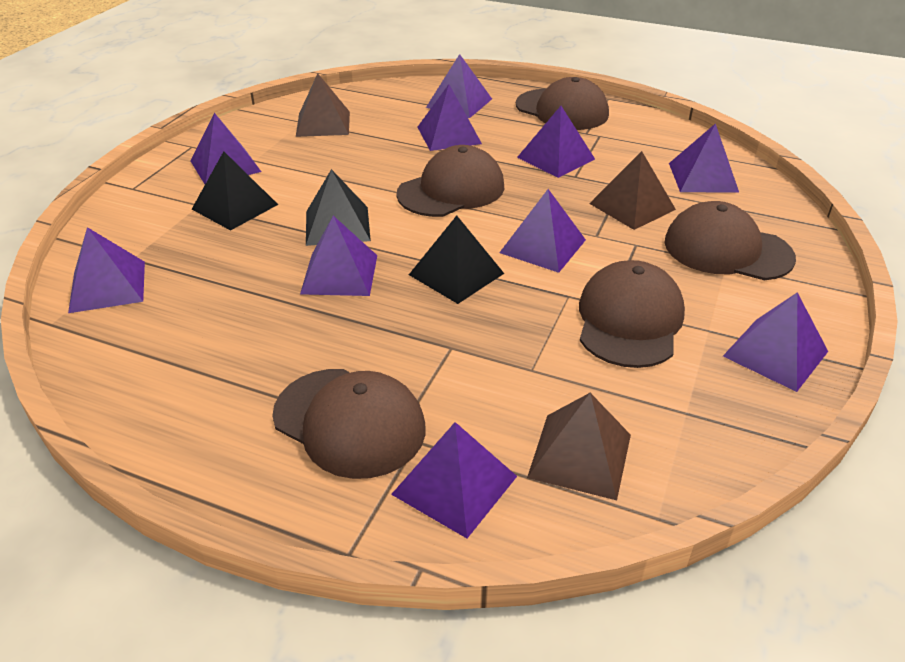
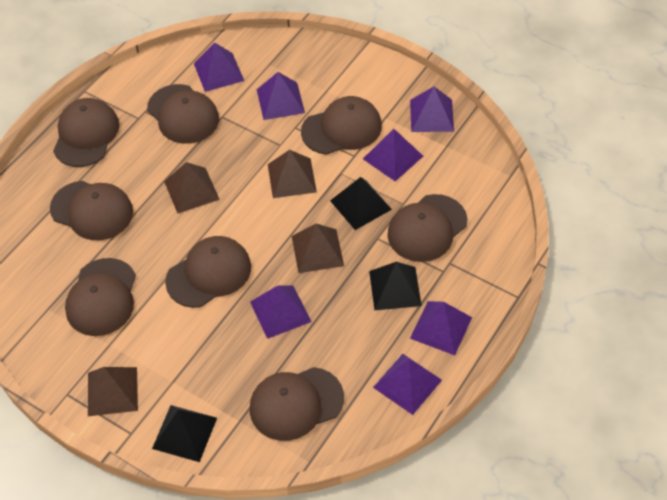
brown cap: [272,369,426,479] [396,145,504,217] [516,77,609,130] [579,260,685,368] [664,201,796,280] = 5 -> [50,181,133,240] [53,98,119,167] [65,258,136,336] [147,84,219,144] [165,236,251,308] [250,367,344,441] [301,96,382,155] [387,194,468,262] = 8
brown pyramid: [296,73,350,137] [527,393,631,500] [589,151,676,230] = 3 -> [88,367,138,416] [164,162,220,213] [268,150,317,198] [292,224,344,273] = 4
purple pyramid: [68,227,145,313] [190,113,261,184] [300,216,377,296] [391,422,517,538] [417,84,482,151] [426,54,492,118] [499,189,586,273] [517,106,595,178] [669,123,739,193] [723,292,828,392] = 10 -> [194,43,244,92] [250,285,311,339] [257,72,305,120] [363,129,423,181] [373,354,442,415] [410,86,454,132] [410,301,472,355] = 7

